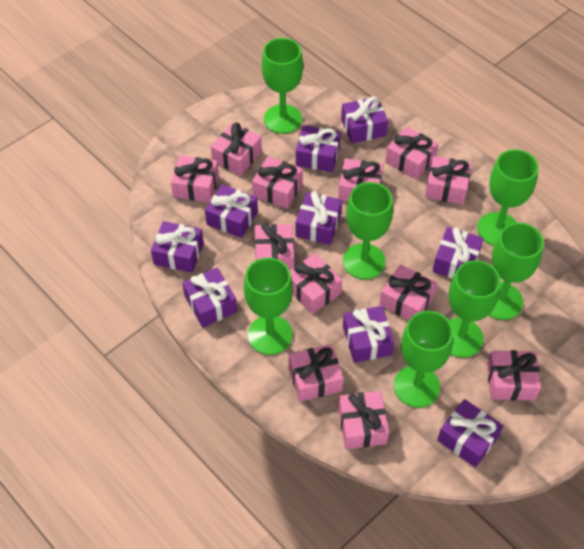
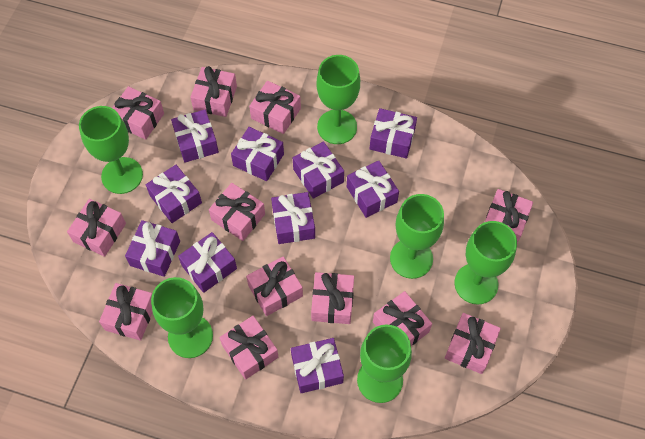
green goblet: [244,257,293,355] [262,38,303,134] [343,182,393,279] [393,311,453,408] [449,260,501,358] [477,149,539,246] [489,223,544,320] = 7 -> [79,106,143,194] [151,277,213,358] [317,55,360,144] [357,325,412,403] [390,194,444,279] [454,221,517,305] = 6
purple gift: [151,221,204,273] [182,268,237,327] [205,184,258,238] [295,191,342,245] [296,125,341,172] [341,96,388,144] [343,306,394,363] [432,227,484,279] [437,399,503,467] = 9 -> [125,220,180,277] [146,165,202,223] [171,110,219,163] [178,232,237,293] [231,127,284,181] [271,192,315,244] [291,338,344,393] [293,142,344,199] [347,161,399,218] [369,108,417,158] = 10

